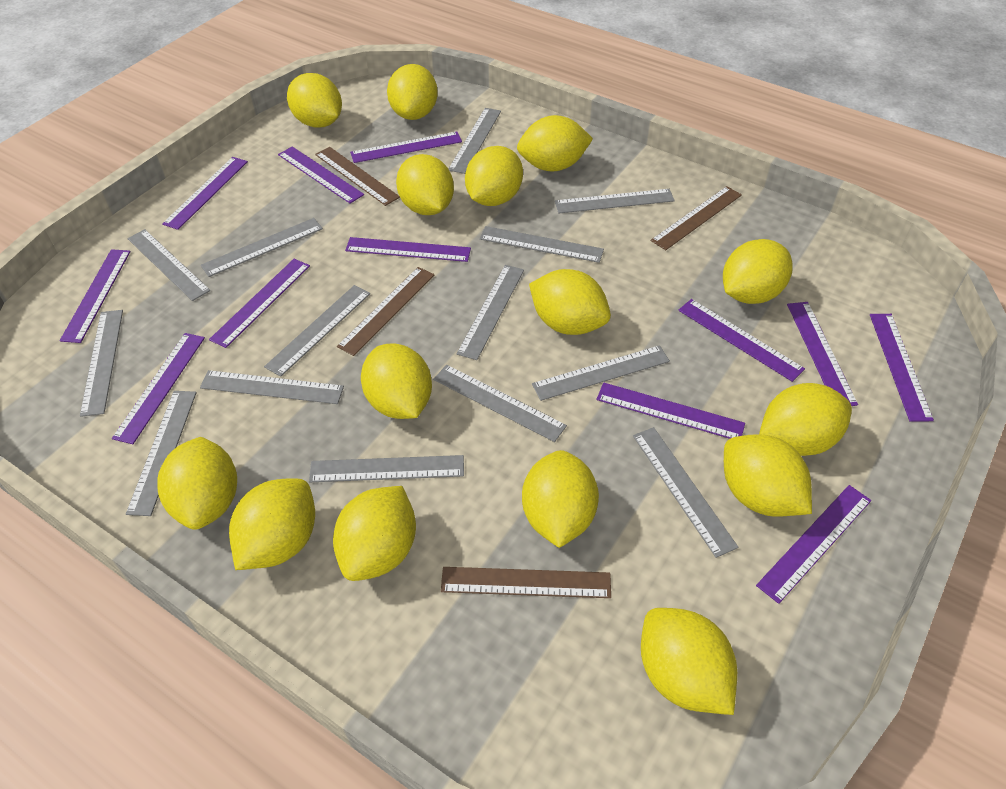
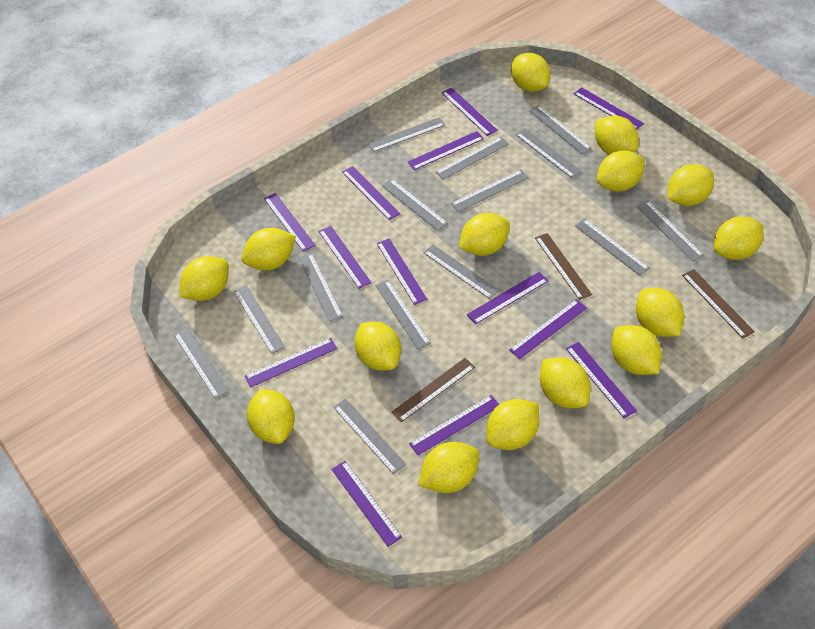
brown ruler: [315,147,400,206] [337,267,435,356] [441,567,611,598] [651,186,742,250] = 4 -> [391,358,475,422] [535,233,592,300] [682,269,755,339] = 3
purple ruler: [60,249,131,343] [112,333,205,444] [162,157,248,230] [209,259,310,348] [278,147,364,203] [345,237,471,262] [350,132,462,163] [597,382,745,439] [678,299,805,382] [756,485,871,604] [787,302,858,406] [870,314,934,422] = 12 -> [245,338,337,388] [264,193,315,251] [319,226,372,289] [331,461,402,547] [342,166,400,220] [377,238,427,305] [408,131,484,170] [409,395,499,455] [441,88,498,136] [467,272,548,325] [509,299,587,359] [566,342,637,418] [573,87,644,130] = 13

